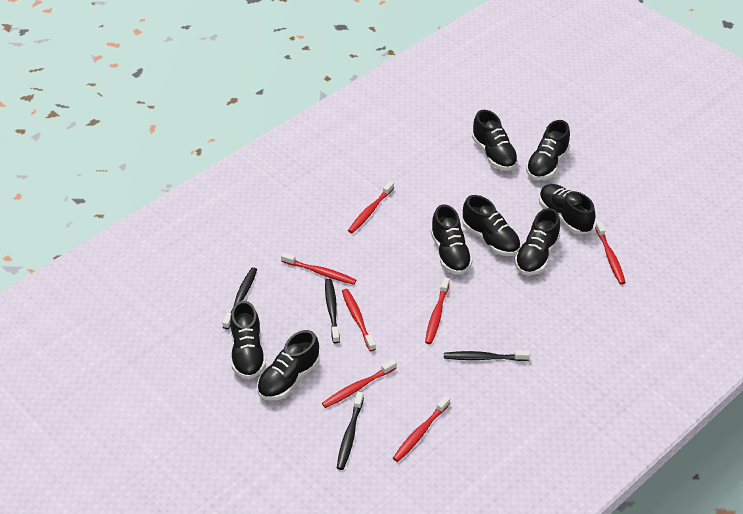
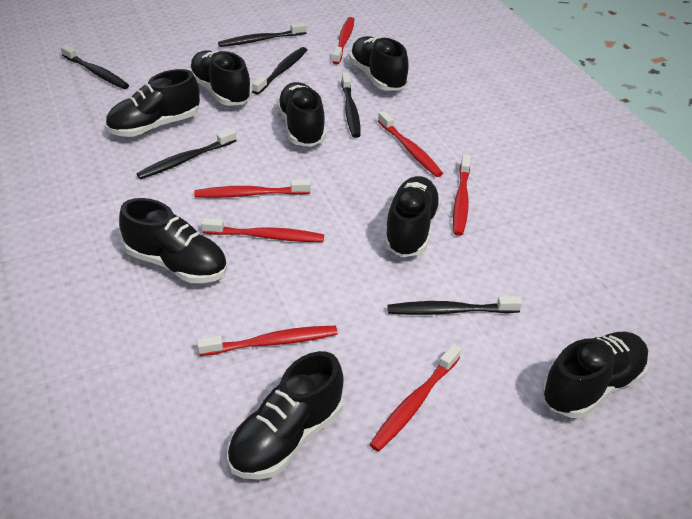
black toothbrush: [222,267,257,329] [325,279,340,343] [337,392,364,470] [444,350,530,361] = 4 -> [60,45,129,89] [136,129,237,179] [218,22,307,47] [252,47,307,94] [341,73,360,138] [387,296,522,315] = 6

